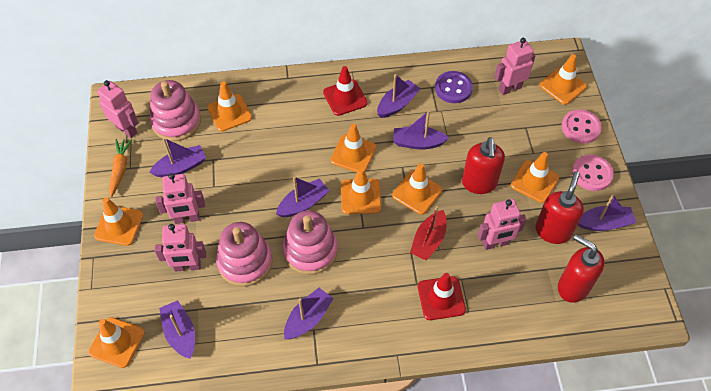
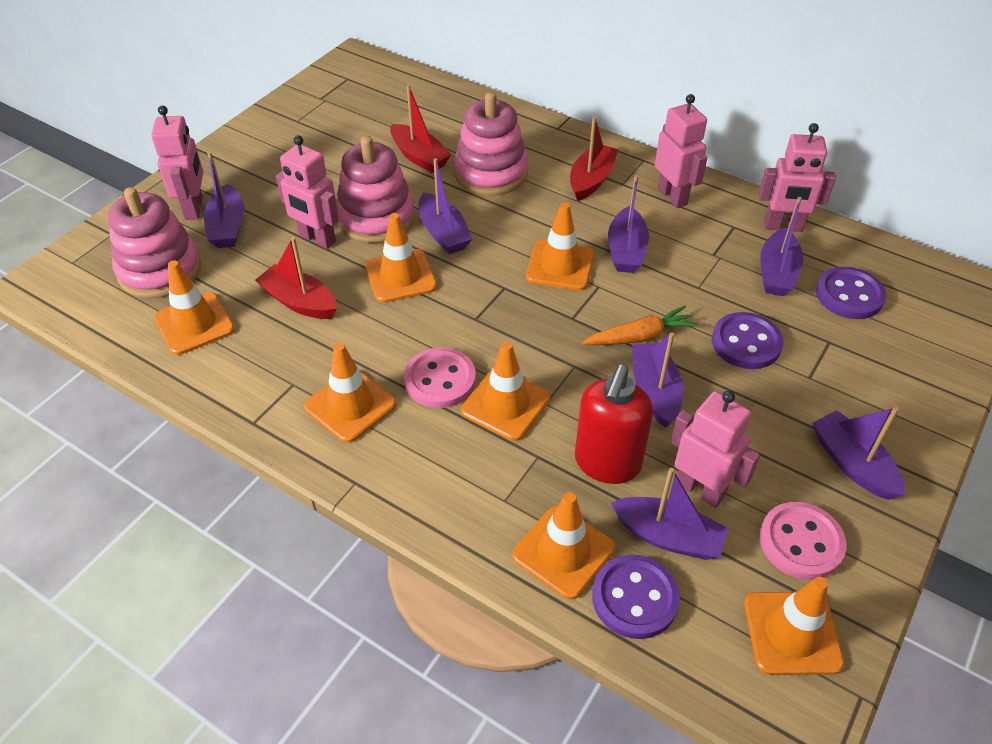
orange traffic cone: [89,317,145,368] [94,197,143,246] [207,82,252,132] [330,124,376,172] [341,168,381,214] [392,164,442,215] [511,152,559,203] [539,54,587,105] = 8 -> [154,260,235,355] [304,343,396,443] [365,213,437,303] [461,342,550,441] [512,492,615,599] [526,202,595,291] [744,577,844,675] = 7
purple button: [435,71,473,103] = 1 -> [592,555,680,639] [712,312,784,369] [816,267,886,319] = 3
red boat: [410,206,447,261] = 1 -> [255,237,337,319] [390,85,452,173] [570,117,618,201] = 3
red soap dispenser: [462,137,505,194] [535,171,584,244] [558,234,604,303] = 3 -> [575,365,653,484] = 1
red traffic cone: [323,66,368,116] [418,273,466,320] = 2 -> none = 0

